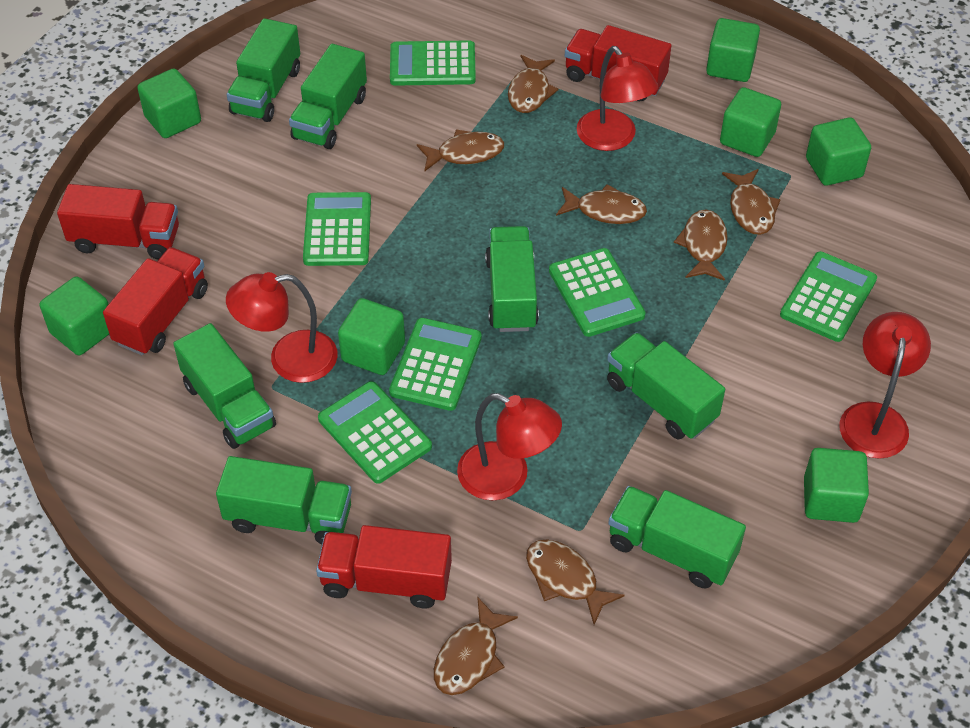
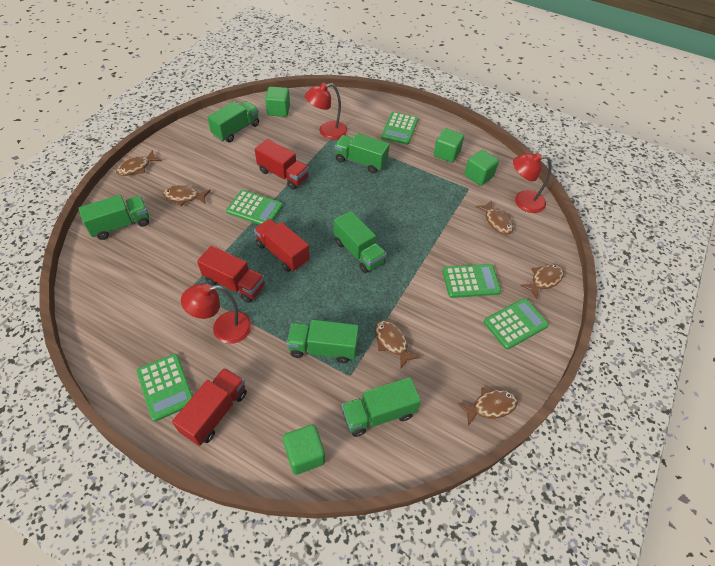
brown fish: [417,129,504,171] [434,597,518,695] [508,55,559,113] [526,539,625,625] [556,184,647,224] [674,210,728,281] [722,169,781,235] = 7 -> [116,150,162,176] [163,185,211,206] [375,320,420,368] [458,387,518,426] [475,200,513,235] [520,264,564,299] = 6
green calculator: [303,192,371,266] [318,381,432,484] [389,318,482,411] [390,40,476,86] [549,248,646,337] [780,251,877,342] = 6 -> [137,354,193,421] [226,190,283,225] [381,112,418,145] [442,264,501,298] [484,298,549,349] = 5
green cube: [40,276,109,355] [137,68,201,138] [338,298,405,375] [706,18,760,82] [720,87,781,157] [804,448,869,523] [806,117,871,186] = 7 -> [265,87,290,117] [283,424,325,475] [434,128,464,163] [465,150,499,186] = 4
green truck: [173,323,276,449] [216,456,352,544] [227,18,300,122] [289,44,367,149] [485,226,539,332] [607,332,725,439] [608,486,746,588] = 7 -> [79,195,149,240] [207,101,259,143] [287,320,359,364] [334,133,390,173] [334,211,387,273] [342,377,421,437] = 6
red lamp: [226,272,338,383] [457,393,562,501] [577,46,658,151] [839,312,931,459] = 4 -> [181,283,252,344] [305,83,348,140] [513,153,552,213] = 3

